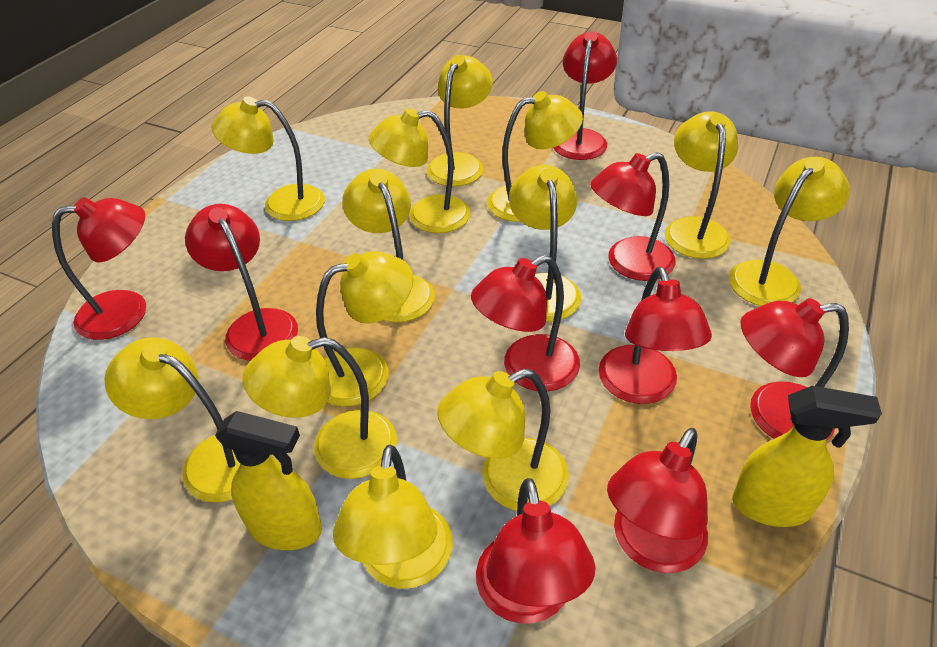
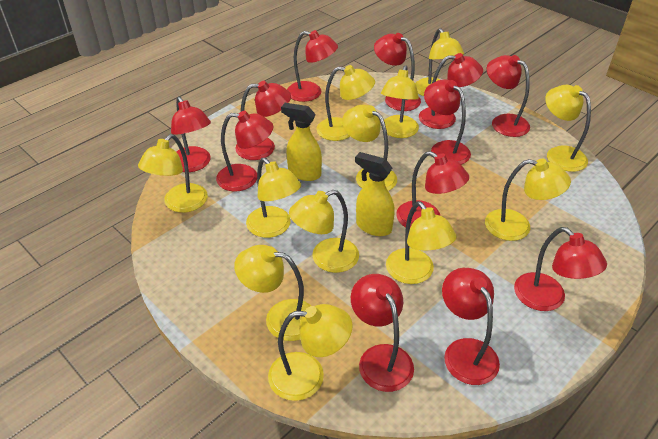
red lamp: [52,197,146,340] [185,204,298,361] [471,255,580,391] [476,478,595,624] [553,31,617,160] [590,152,676,281] [599,267,712,404] [607,428,708,573] [741,298,849,441] = 9 -> [171,97,211,172] [216,111,273,192] [235,81,291,160] [287,30,338,102] [351,274,414,392] [374,33,421,111] [396,151,469,227] [419,53,483,129] [424,79,471,165] [442,268,500,385] [487,55,530,137] [514,227,607,311] = 12
yellow lamp: [104,337,240,502] [211,96,325,221] [243,336,397,479] [316,251,414,407] [333,445,453,589] [342,169,435,322] [369,108,470,233] [427,55,493,186] [437,369,569,511] [487,91,583,222] [509,165,581,322] [665,111,738,259] [729,157,850,306] = 13 -> [138,134,208,213] [234,245,311,341] [246,158,301,238] [268,304,353,401] [289,190,359,273] [316,65,375,141] [342,105,397,191] [381,65,419,138] [386,201,457,284] [415,28,464,96] [485,159,571,241] [545,85,591,172] = 12

